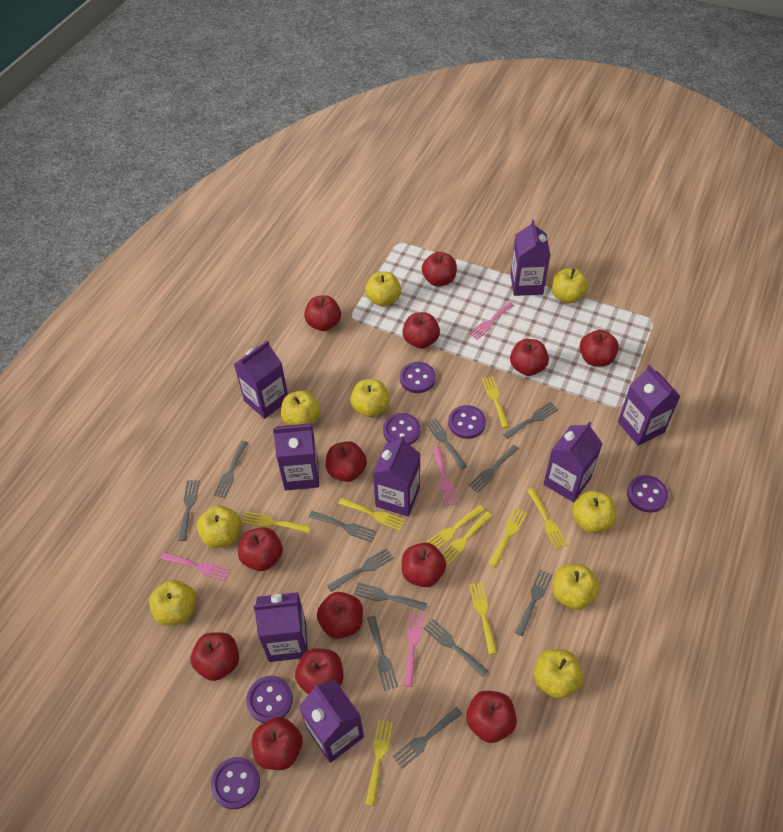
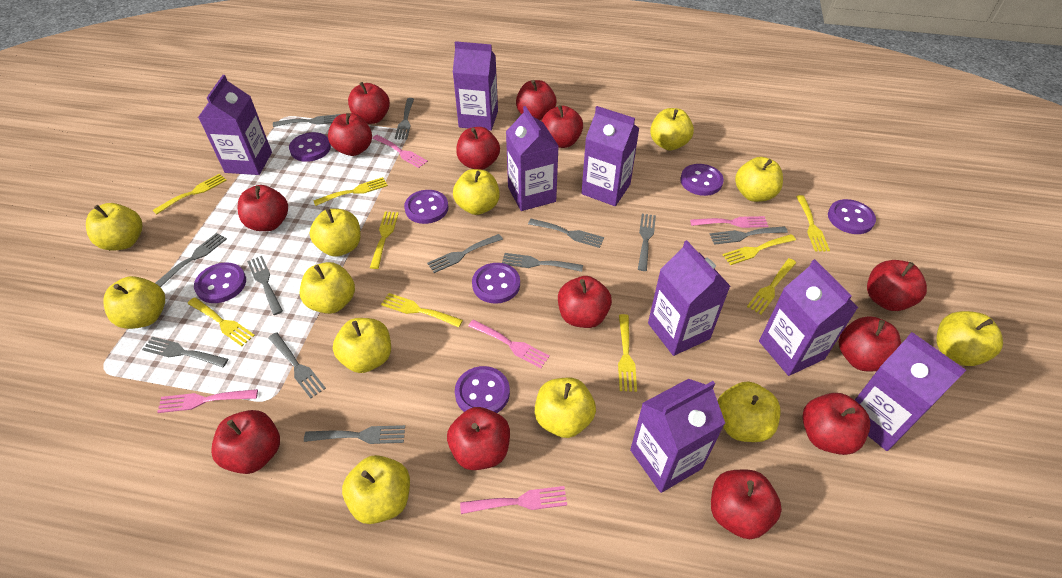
pink fork: [161,552,230,581] [404,612,423,687] [433,447,457,506] [469,302,514,340] = 4 -> [157,389,258,413] [372,135,428,168] [460,486,567,514] [468,320,550,368] [690,216,768,228] = 5
purple button: [211,757,260,809] [246,676,293,723] [383,413,421,445] [400,362,436,393] [448,405,486,439] [627,475,669,512] = 6 -> [194,263,246,303] [289,132,331,162] [404,190,449,224] [455,366,510,413] [472,263,520,304] [680,164,724,196] [828,199,876,234] = 7
yellow apple: [149,580,196,626] [197,505,241,548] [281,391,321,425] [350,379,390,417] [365,271,401,307] [534,649,583,699] [552,268,589,303] [552,564,599,610] [572,490,616,533] = 9 -> [86,203,142,251] [103,276,165,329] [300,262,355,314] [309,209,361,257] [333,318,391,373] [342,455,410,524] [453,169,500,215] [535,378,596,438] [650,108,694,151] [718,382,780,442] [735,157,783,202] [936,311,1003,366] = 12

